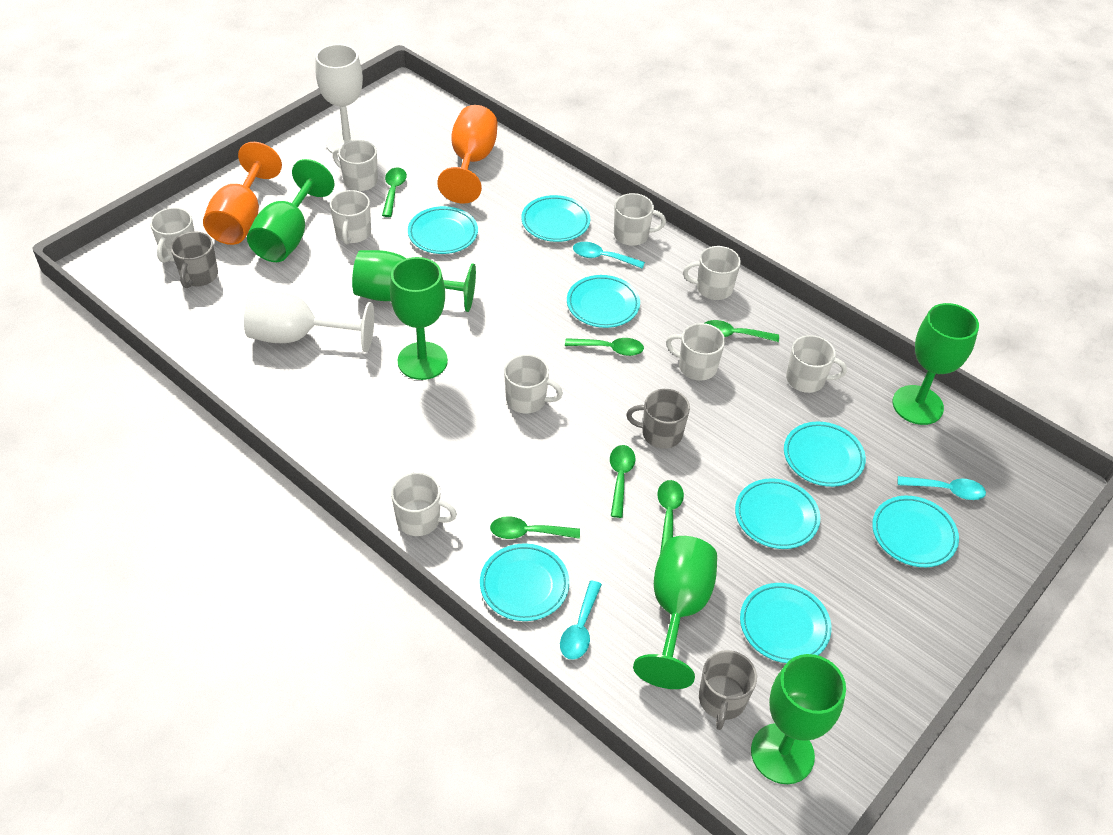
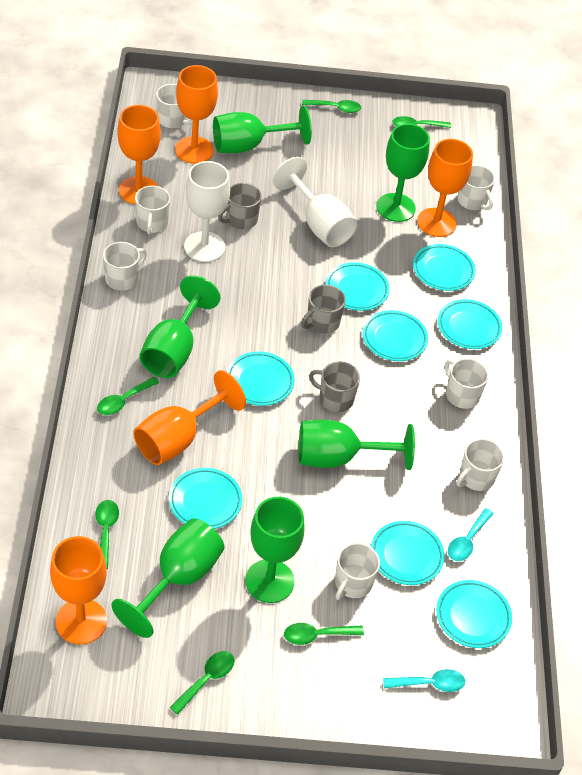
orange goblet: [203,142,282,245] [437,105,497,204] = 2 -> [50,536,107,645] [118,105,161,204] [133,370,246,465] [175,65,218,164] [417,139,473,237] = 5
turquoise spoon: [560,581,602,660] [573,242,645,269] [898,476,986,500] = 3 -> [383,669,466,692] [448,508,494,561] = 2
white mug: [150,208,194,263] [330,190,371,245] [333,140,378,191] [391,472,457,536] [504,355,563,413] [614,193,666,246] [666,323,725,381] [683,246,741,300] [786,335,847,393] = 9 -> [103,242,147,290] [135,186,170,235] [156,84,193,128] [335,543,380,600] [445,358,489,409] [456,439,504,491] [457,165,495,211] = 7

